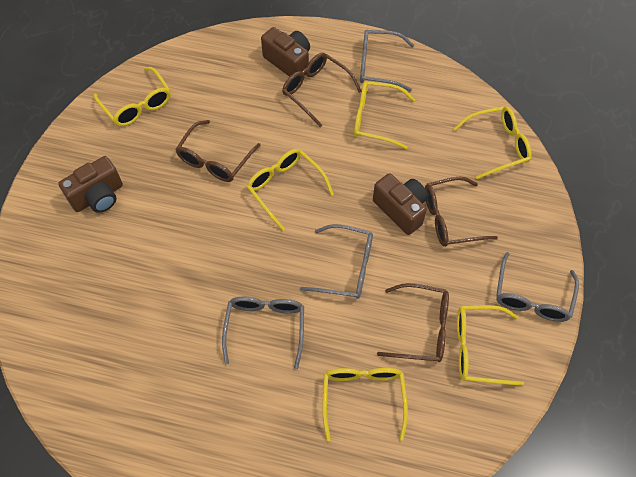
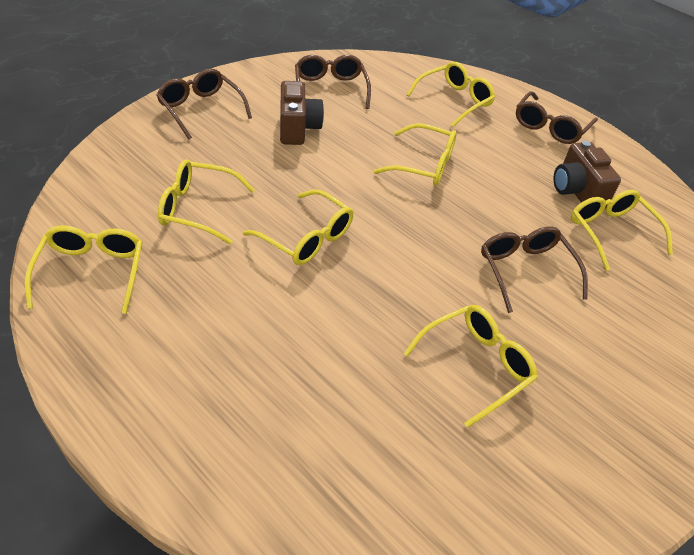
brown camera: [58,156,123,213] [261,27,310,77] [373,173,428,235] = 3 -> [280,81,324,145] [553,140,621,208] = 2
grey glasses: [222,297,304,369] [300,224,373,299] [360,30,414,91] [496,252,579,322] = 4 -> none = 0
yellow glasses: [94,67,171,126] [247,149,334,231] [322,368,408,441] [354,81,415,149] [453,106,531,179] [457,305,524,386] = 6 -> [25,225,143,314] [158,159,255,244] [243,189,354,265] [373,123,457,186] [404,305,538,428] [407,62,495,127] [571,190,673,271] = 7

